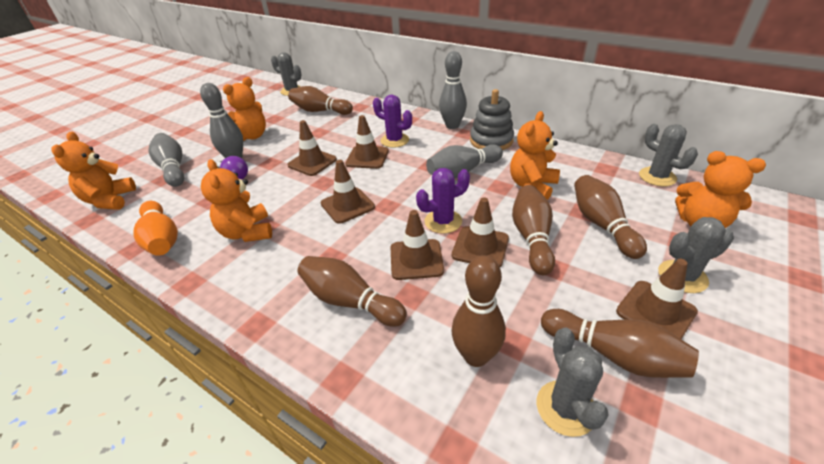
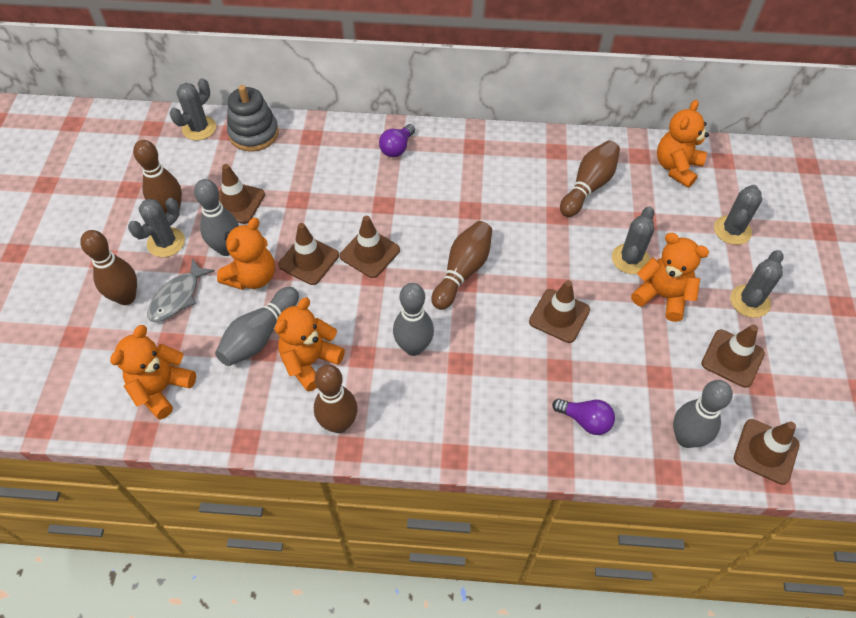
brown bowling pin: [288,86,353,115] [297,256,407,327] [451,255,506,367] [512,185,555,275] [541,309,699,378] [574,175,647,259] = 6 -> [80,230,137,305] [133,140,182,214] [314,364,358,433] [431,221,492,310] [560,141,620,217] = 5
grey cactus: [271,52,301,96] [537,328,609,437] [639,124,698,186] [658,217,734,293] = 4 -> [128,198,185,257] [170,78,216,140] [612,207,655,274] [714,185,762,245] [731,250,784,318] = 5
grey fish: none = 0 -> [147,259,215,322] = 1
orange bowling pin: [133,201,178,256] = 1 -> none = 0
purple cactus: [373,95,412,148] [416,168,470,234] = 2 -> none = 0
purple light bulb: [217,156,248,180] = 1 -> [379,124,415,157] [552,399,615,435] = 2

